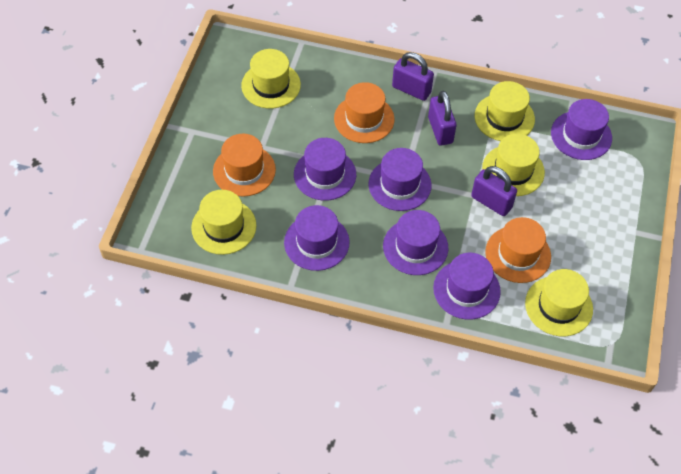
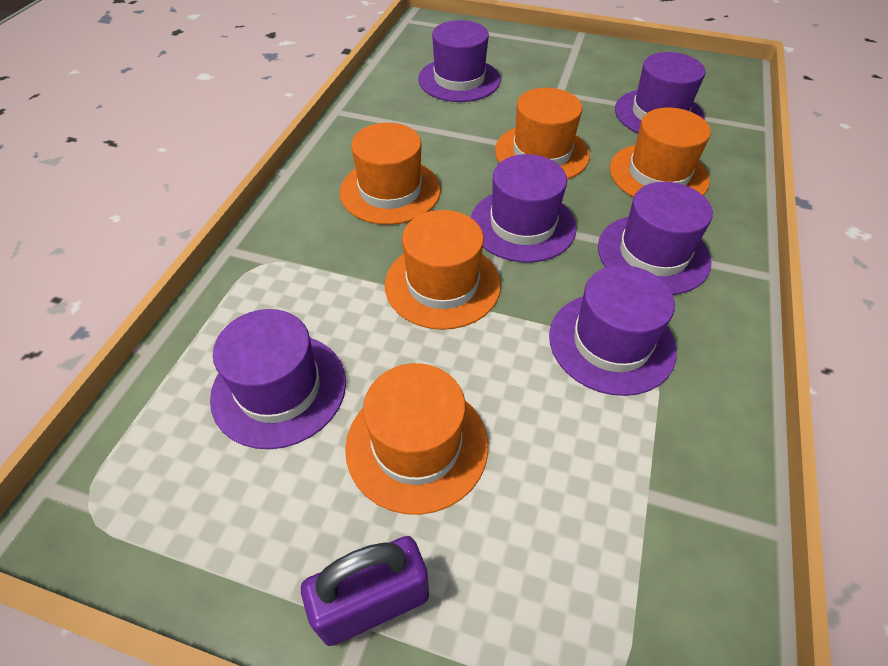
orange hat: [213,134,276,196] [334,82,395,143] [485,217,551,283] = 3 -> [340,123,441,225] [345,363,488,515] [385,210,501,330] [495,88,590,180] [610,108,711,197] = 5
purple padlock: [392,52,434,101] [428,91,457,146] [471,166,517,216] = 3 -> [301,536,429,646] = 1
yellow hat: [191,190,256,255] [241,49,301,109] [475,81,535,141] [482,134,545,196] [525,269,593,336] = 5 -> none = 0

